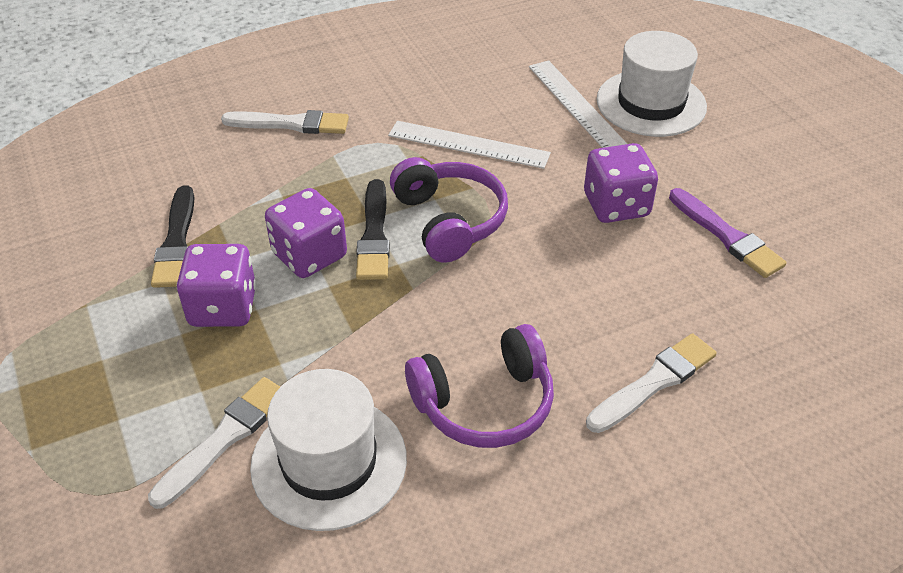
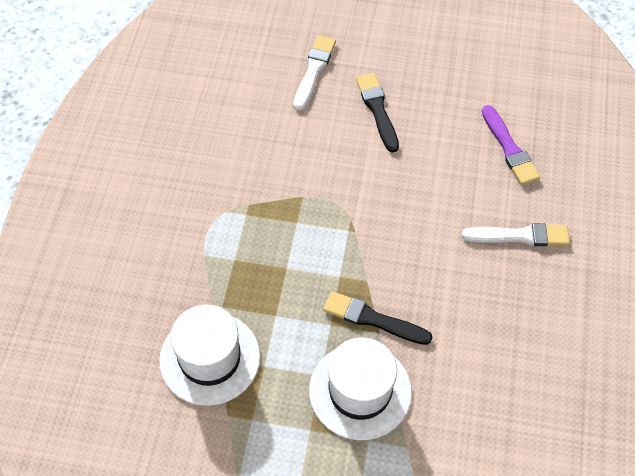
purple dice: [177,244,256,327] [265,188,347,278] [584,143,658,223] = 3 -> none = 0
purple headphones: [390,157,508,263] [405,324,554,448] = 2 -> none = 0
white brush: [148,377,280,509] [221,110,349,134] [586,333,717,433] = 3 -> [293,35,336,111] [462,223,570,246] = 2
white ruler: [388,121,551,169] [529,60,627,148] = 2 -> none = 0

